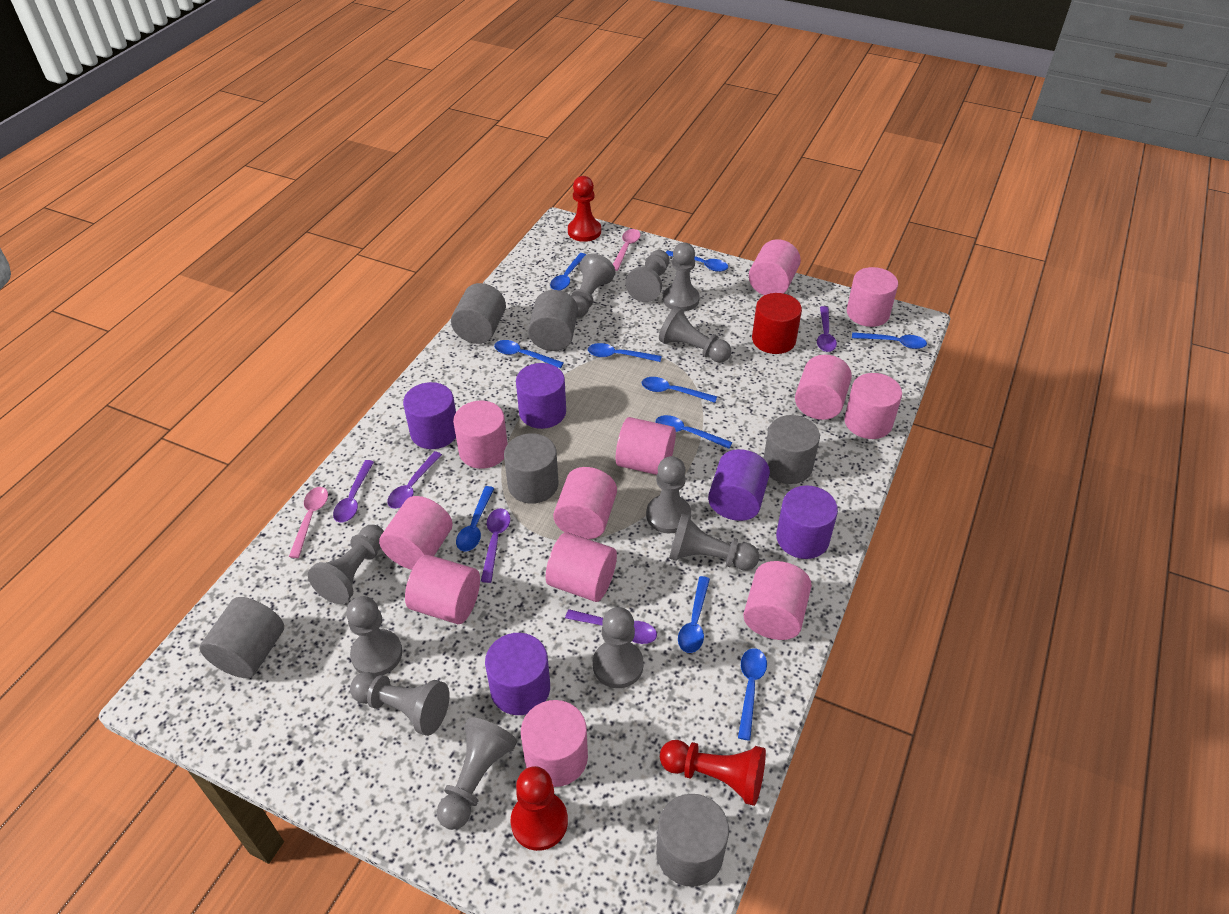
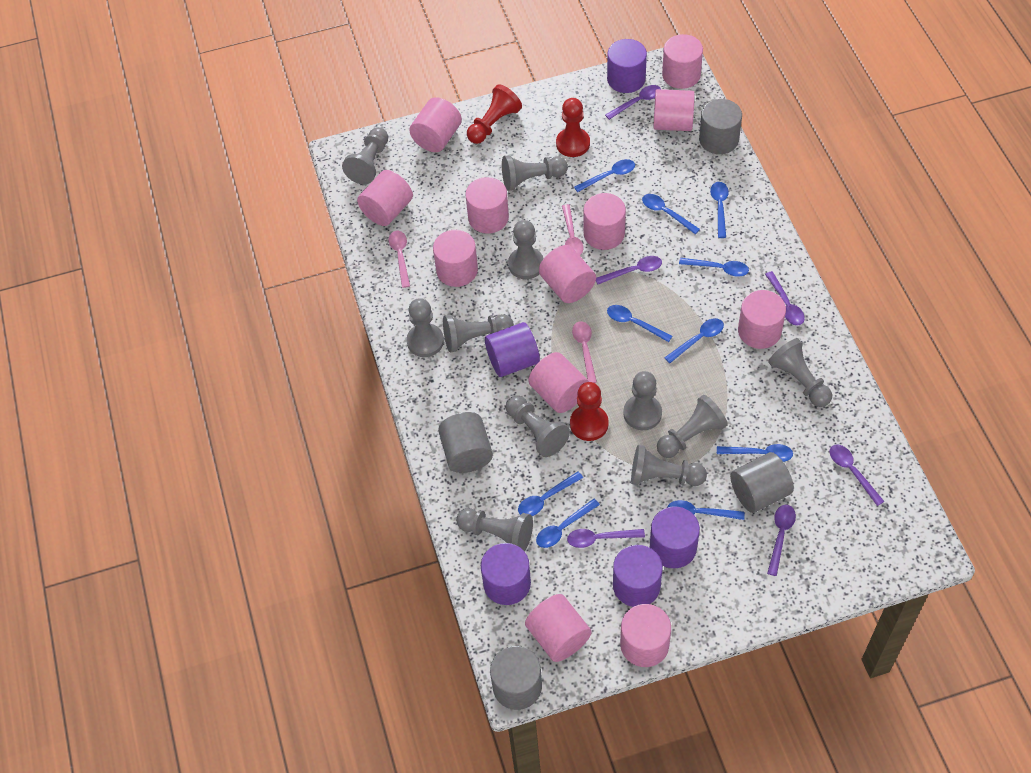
grey cylinder: [199,597,284,678] [451,283,506,344] [504,433,558,504] [528,290,578,351] [656,794,729,887] [763,415,820,484] = 6 -> [438,412,493,473] [490,646,542,710] [699,99,742,154] [730,452,794,513] = 4
pink spoon: [289,487,328,558] [613,229,640,271] = 2 -> [389,231,410,288] [562,204,583,255] [572,321,597,383] = 3
purple spoon: [333,460,374,523] [387,451,442,509] [481,508,510,583] [565,609,657,644] [817,306,837,352] = 5 -> [567,529,645,548] [596,256,662,285] [605,85,661,120] [765,271,805,326] [767,505,796,576] [830,445,884,506] = 6
red cylinder: [752,293,802,354] = 1 -> none = 0

